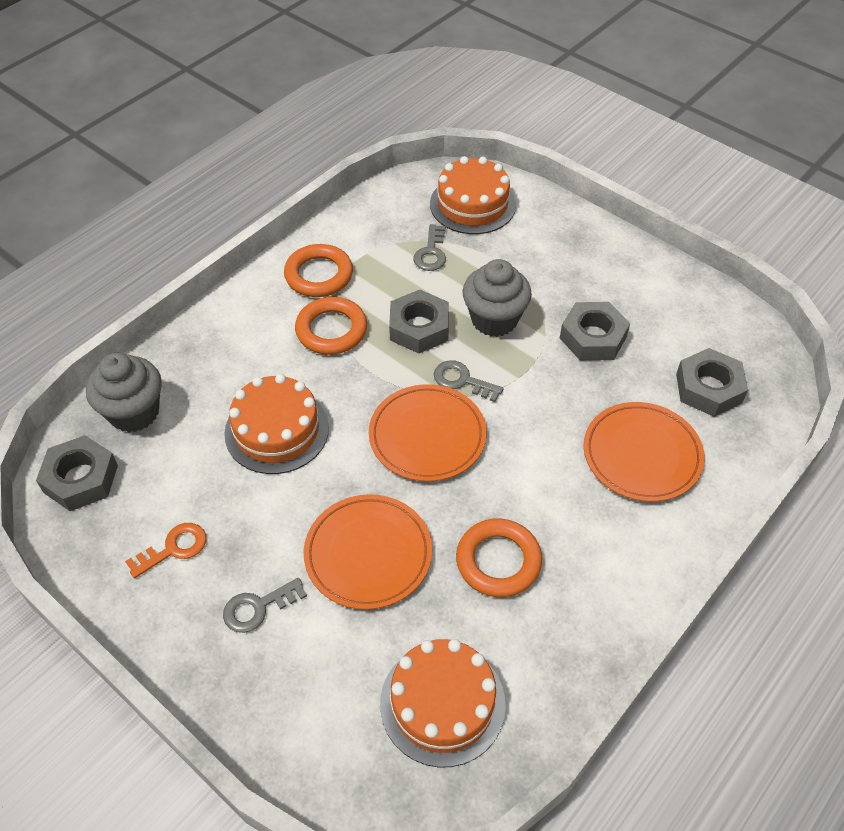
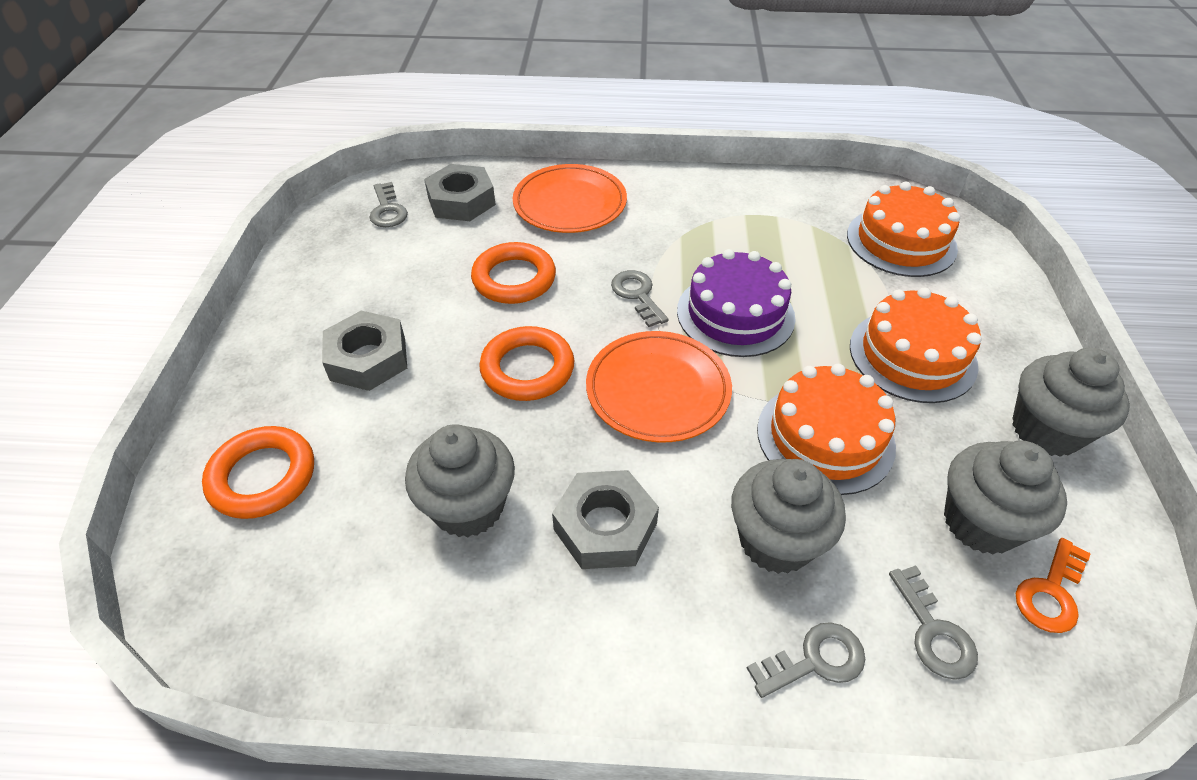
grey cupcake: [86,353,162,433] [462,259,532,337] = 2 -> [405,424,515,537] [731,459,846,574] [944,440,1067,554] [1012,348,1130,457] = 4
grey key: [223,578,307,633] [413,224,446,271] [434,360,503,402] = 3 -> [369,182,408,227] [611,270,669,327] [747,622,865,698] [889,565,978,680] = 4
grey nut: [36,435,118,511] [389,290,449,354] [560,302,630,360] [676,348,748,417] = 4 -> [322,310,407,391] [424,164,496,221] [552,470,659,569] = 3
orange plate: [304,494,432,610] [369,384,487,481] [583,402,705,502] = 3 -> [513,164,627,233] [586,331,732,443] = 2
purple cake: none = 0 -> [677,249,796,357] = 1

